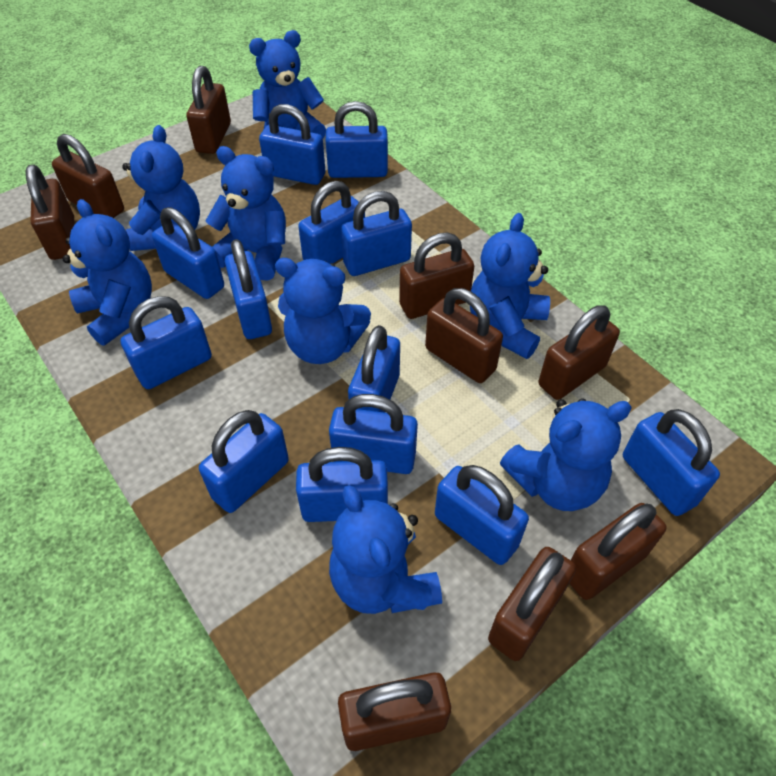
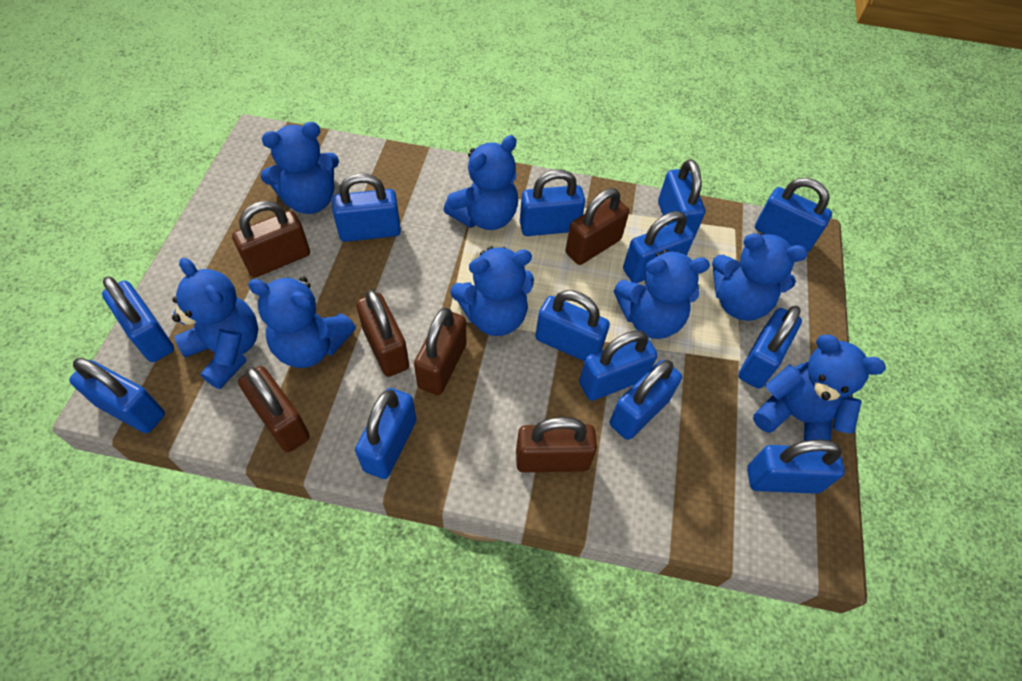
brown padlock: [26,165,74,260] [52,134,124,218] [186,66,231,154] [338,672,451,751] [399,233,474,319] [425,288,503,383] [488,547,576,661] [539,306,620,400] [569,503,667,600] = 9 -> [232,201,310,278] [238,366,310,452] [356,290,409,377] [414,308,466,395] [516,417,597,472] [566,188,629,265] = 6

